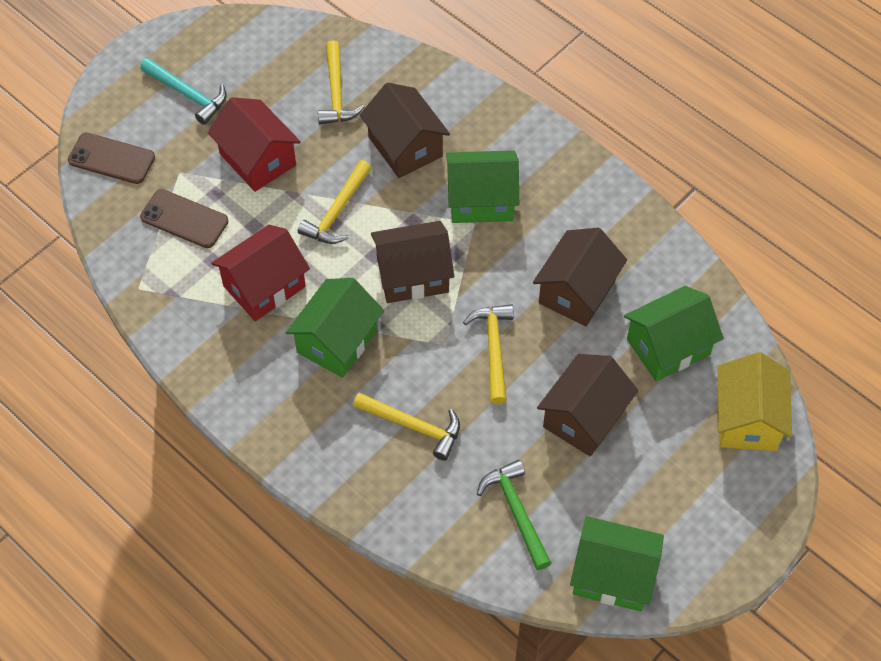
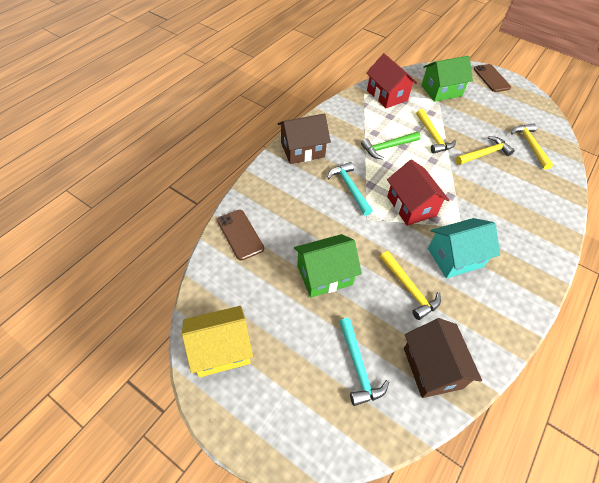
brown house: [360,83,450,178] [371,221,454,303] [533,228,627,327] [537,354,638,456] = 4 -> [278,114,331,164] [404,318,482,398] = 2
green house: [286,278,384,378] [446,150,519,223] [570,516,664,611] [624,286,724,381] = 4 -> [294,234,362,298] [421,56,473,102] = 2
turquoise hammer: [140,58,227,125] = 1 -> [327,162,373,216] [339,318,389,406] = 2
turquoise house: none = 0 -> [428,218,500,278] = 1

